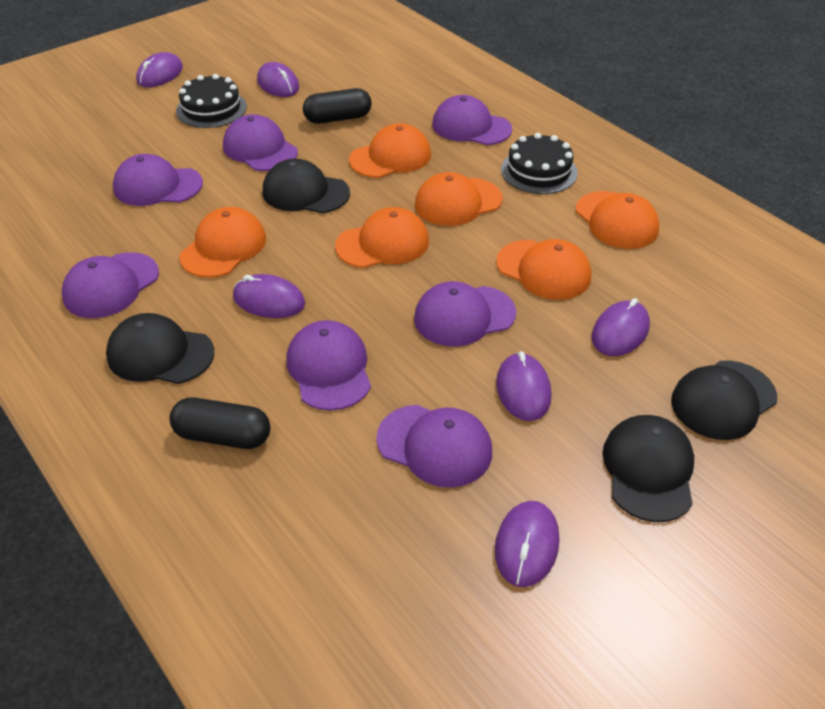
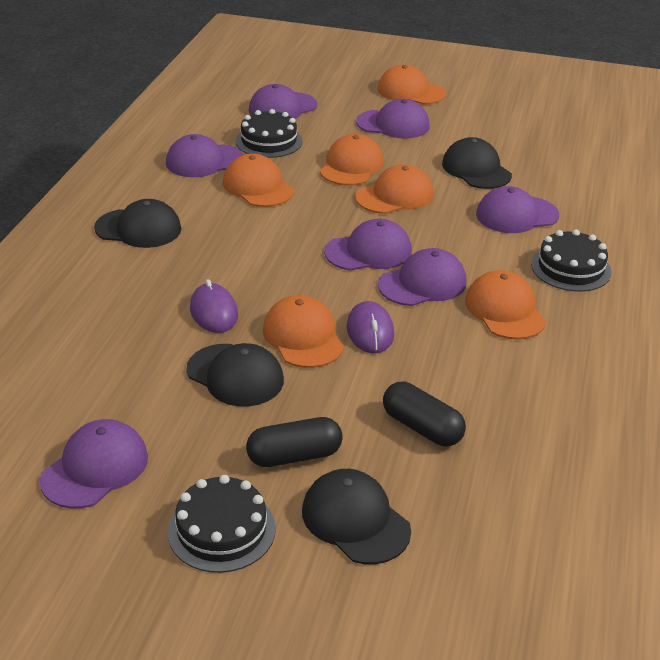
black cake: [176,74,247,128] [501,133,578,194] = 2 -> [168,475,276,573] [235,109,303,158] [531,229,612,292] = 3
purple mouse: [136,52,183,87] [233,274,305,318] [257,62,299,97] [495,501,559,587] [496,351,551,421] [592,298,650,356] = 6 -> [190,279,238,333] [347,301,394,353] = 2

